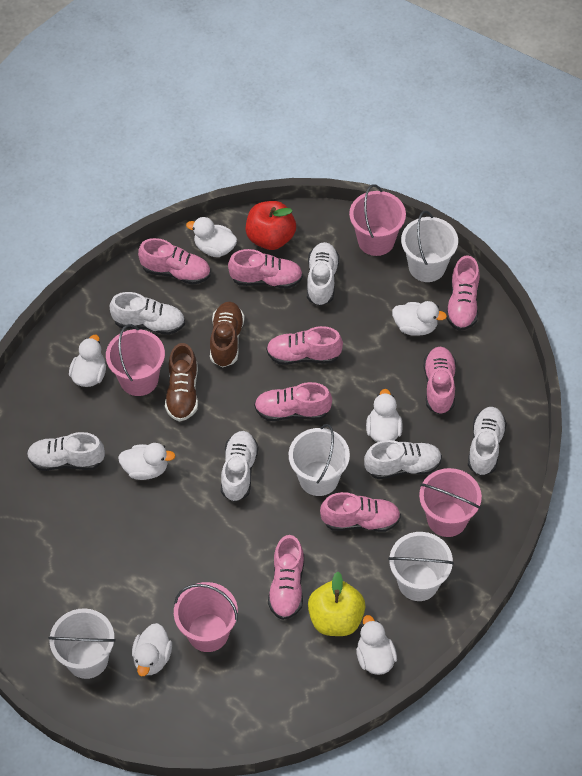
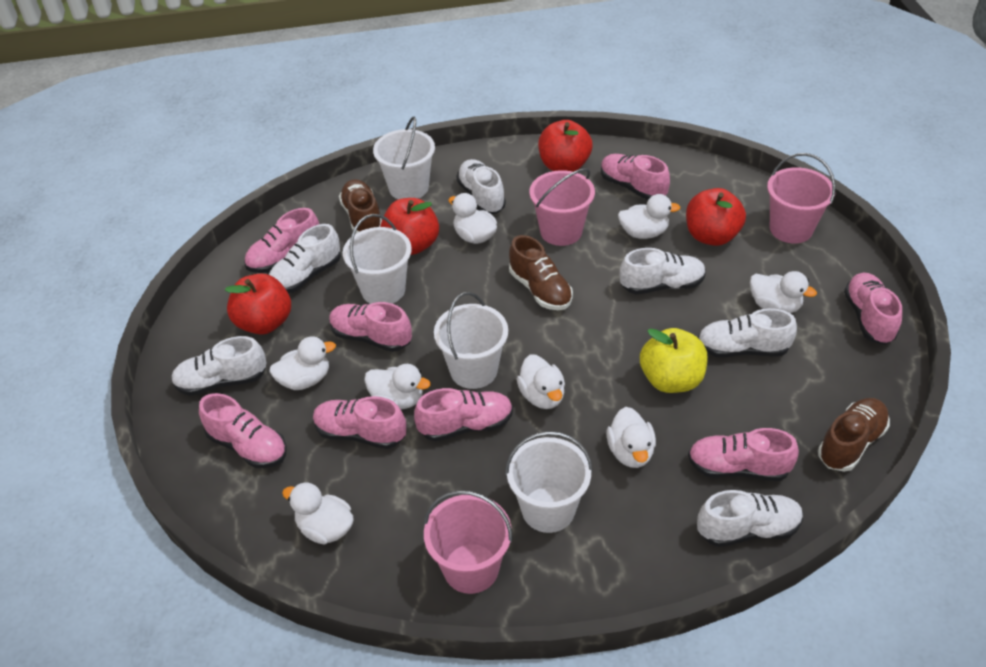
brown shoe: [165,343,198,422] [210,301,244,367] = 2 -> [339,179,382,234] [509,235,573,310] [818,398,890,472] = 3
pink bucket: [106,324,165,396] [174,582,238,652] [349,184,406,256] [419,468,482,537] = 4 -> [424,490,513,594] [530,168,595,246] [767,153,835,243] = 3
red apple: [246,201,296,250] = 1 -> [225,273,291,335] [380,198,439,255] [538,120,593,172] [686,188,746,246] = 4
white duck: [69,335,106,387] [118,443,175,480] [132,623,172,676] [186,217,237,257] [356,615,397,675] [366,389,403,442] [392,301,447,336] = 7 -> [269,336,336,390] [282,482,354,545] [364,364,431,409] [448,193,497,244] [517,354,565,409] [606,407,656,468] [618,194,681,239] [750,271,817,313] = 8

